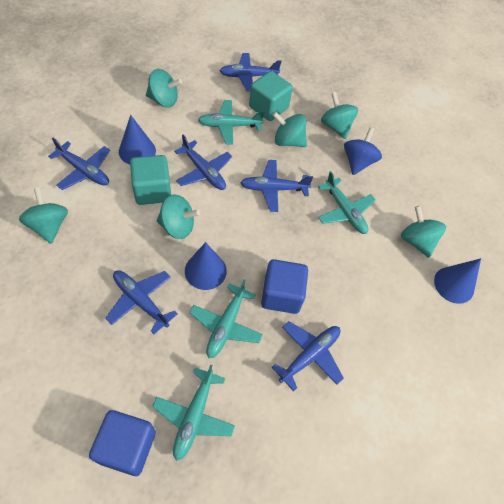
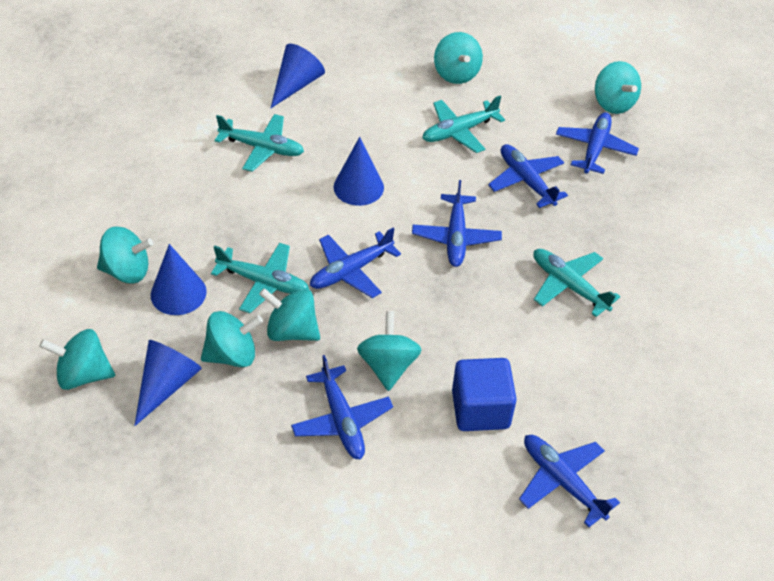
blue cone: [119,115,156,164] [185,242,227,290] [434,258,481,304] = 3 -> [134,340,202,426] [151,244,207,315] [271,44,325,108] [333,137,384,206] = 4
blue cube: [89,410,156,476] [261,259,308,314] = 2 -> [452,358,517,431] = 1
blue spinning top: [344,128,382,175] = 1 -> none = 0
turquoise cube: [130,155,171,205] [249,71,293,121] = 2 -> none = 0
turquoise spinning top: [19,187,68,244] [146,69,182,107] [156,194,200,239] [272,112,307,147] [321,92,358,139] [401,206,446,258] = 6 -> [39,329,115,390] [97,226,154,283] [201,311,263,367] [259,288,320,341] [357,311,422,391] [434,32,483,84] [595,61,641,114] = 7

